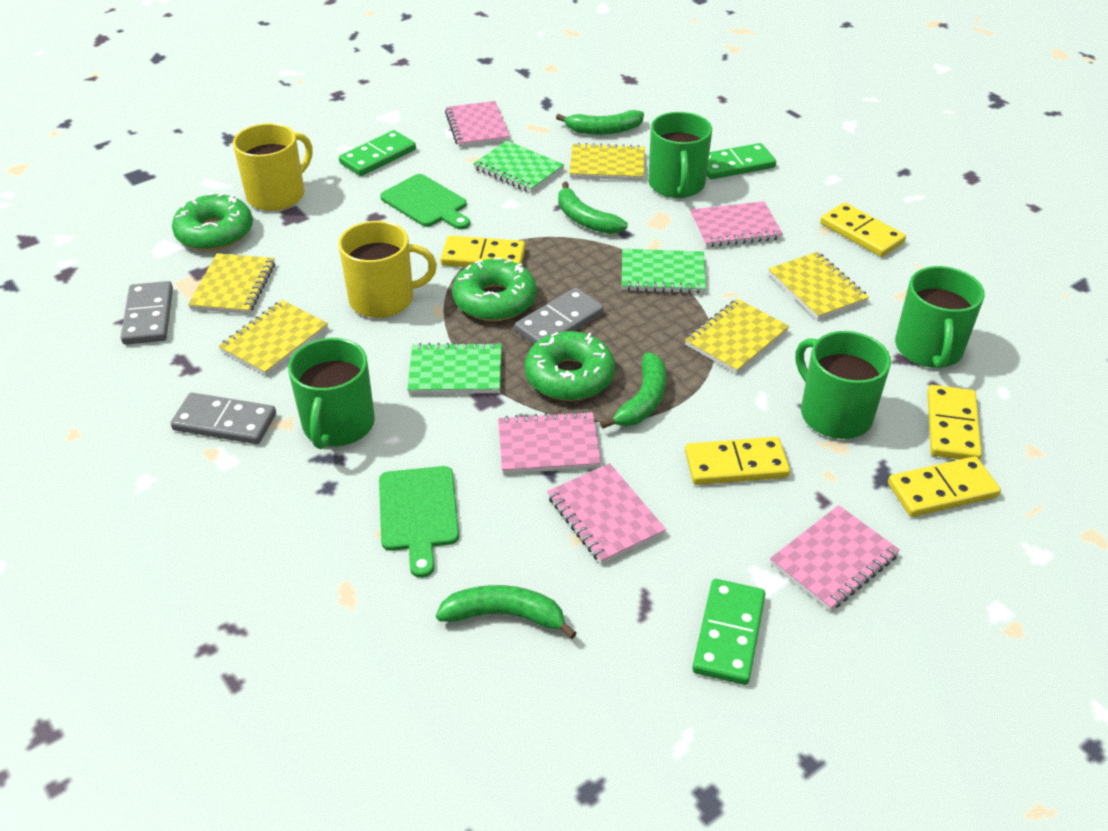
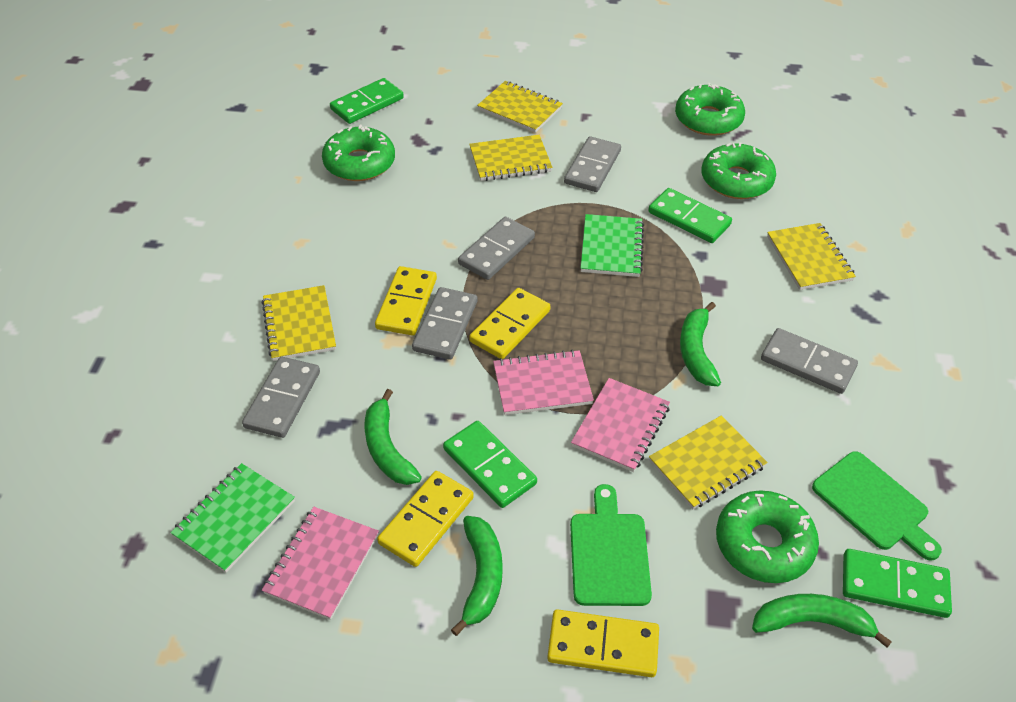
green domino: [339,130,416,176] [692,579,765,685] [707,143,776,180] = 3 -> [330,78,404,124] [443,421,537,508] [648,188,732,243] [843,549,952,618] = 4
green donut: [172,193,253,251] [452,258,536,321] [525,331,615,401] = 3 -> [322,125,395,181] [675,83,745,136] [701,142,776,199] [716,490,819,583] = 4
green mug: [288,338,375,449] [648,112,712,198] [796,331,891,439] [895,266,985,368] = 4 -> none = 0
green notebook: [407,342,501,394] [473,141,564,193] [621,249,706,294] = 3 -> [171,463,295,573] [581,214,644,277] = 2
grey domino: [121,281,173,345] [170,393,276,444] [515,288,604,344] = 3 -> [242,357,320,438] [412,287,477,360] [458,217,535,280] [564,136,621,192] [761,328,858,394] = 5
pink notebook: [445,101,510,147] [498,411,601,474] [547,463,666,564] [690,201,783,247] [770,505,900,611] = 5 -> [262,507,379,620] [493,350,594,415] [571,378,670,472] = 3
yellow domino: [440,235,525,267] [685,437,790,485] [820,203,906,257] [888,456,1001,517] [927,385,982,460] = 5 -> [375,266,437,336] [377,471,474,567] [469,288,550,359] [547,609,659,677] = 4
yellow mug: [233,123,312,211] [338,221,437,318] = 2 -> none = 0

